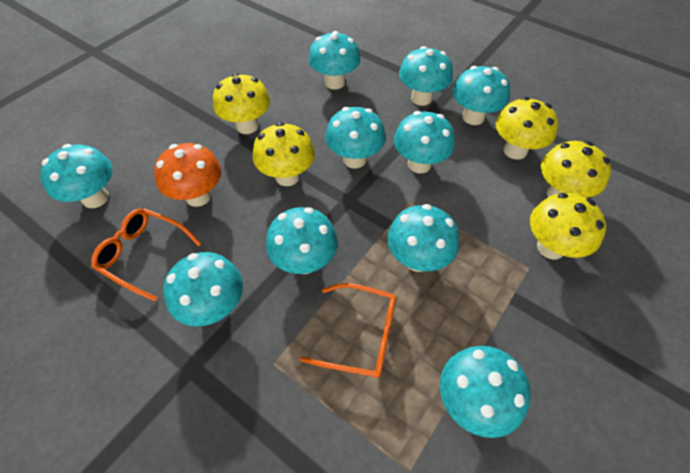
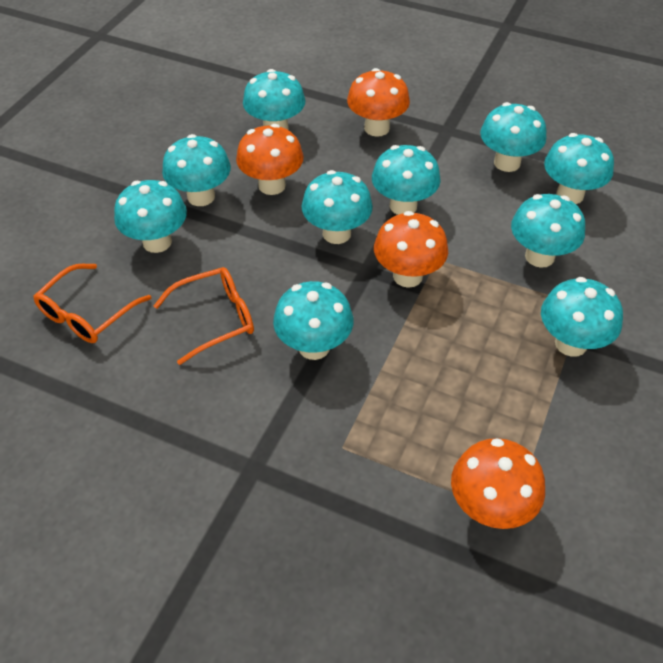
orange mushroom: [154,143,221,207] = 1 -> [236,124,304,195] [347,68,410,137] [374,211,448,288] [451,438,545,529] = 4
yellow mushroom: [213,73,270,134] [253,122,315,186] [496,97,559,160] [530,193,606,260] [541,141,611,197] = 5 -> none = 0

